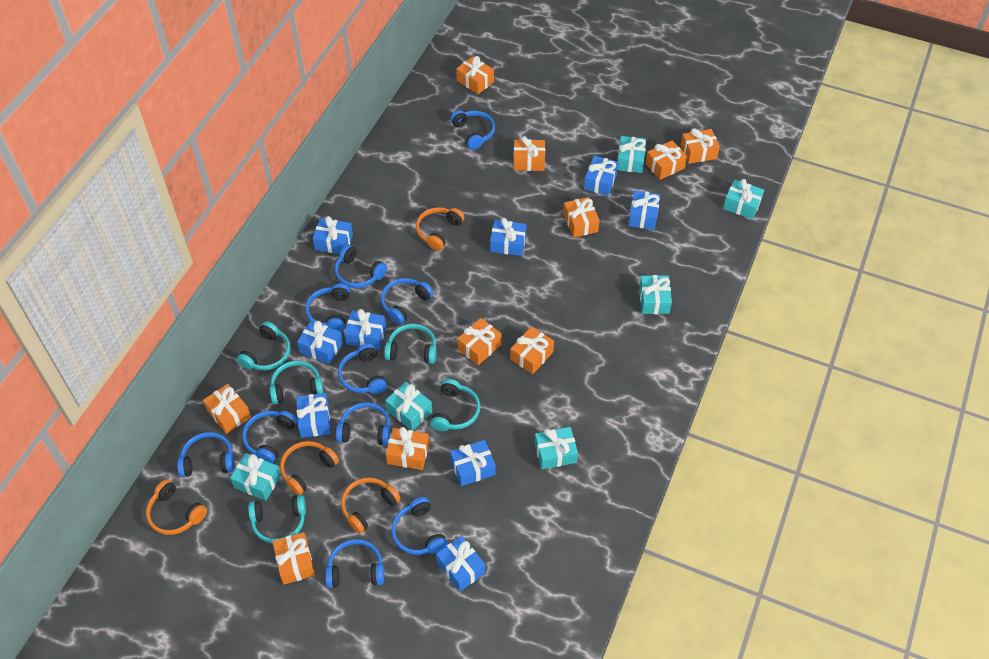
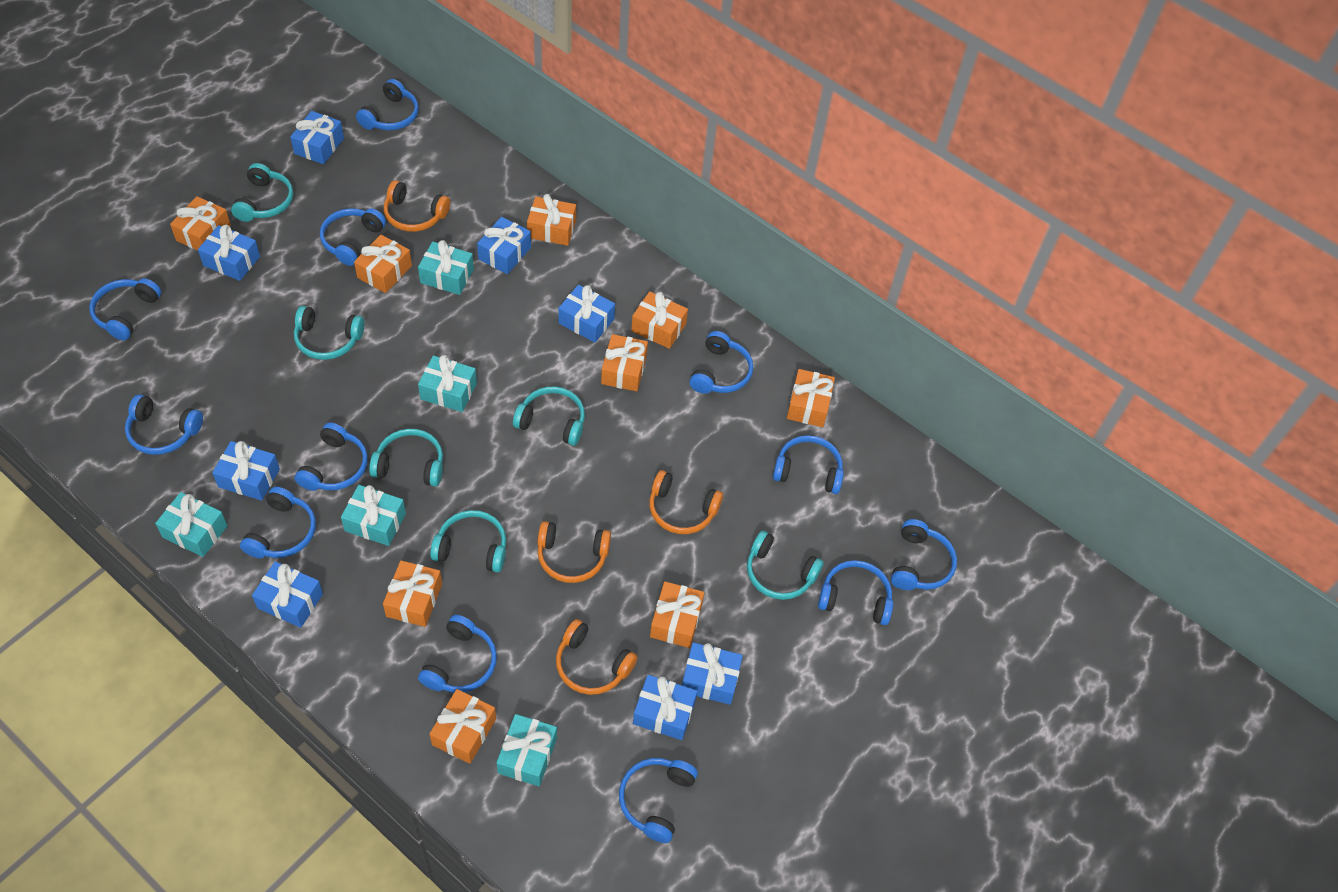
blue gift: [296,393,331,438] [297,321,343,364] [313,216,353,254] [344,309,386,350] [436,536,485,591] [450,440,495,486] [490,218,526,256] [584,156,619,196] [628,191,660,230] = 9 -> [198,225,260,281] [212,441,280,501] [252,562,323,628] [290,111,344,164] [477,217,531,274] [559,285,615,342] [633,675,697,740] [682,642,743,705] = 8
blue headphones: [177,432,235,477] [242,411,297,463] [305,283,350,332] [325,539,384,588] [335,245,387,288] [336,402,391,446] [338,343,387,394] [381,278,433,325] [391,497,447,555] [450,110,495,150] = 10 -> [89,278,161,341] [125,394,203,455] [240,487,316,558] [294,423,368,491] [320,208,386,266] [356,79,419,130] [418,615,497,693] [619,758,698,843] [690,331,753,394] [773,435,844,494] [818,560,893,625] [891,519,957,590] = 12
orange gift: [203,384,251,434] [273,532,315,585] [386,427,429,470] [456,56,494,94] [457,318,502,365] [510,326,554,374] [513,136,545,171] [563,197,600,238] [646,140,687,180] [680,128,720,164] = 10 -> [170,196,231,251] [354,235,412,293] [383,561,442,627] [430,689,496,764] [527,194,576,246] [601,334,648,391] [631,291,688,349] [650,581,704,648] [787,369,835,427] = 9
turquoise gift: [230,453,281,501] [385,382,432,431] [534,427,578,469] [618,136,646,173] [639,275,672,314] [723,179,764,219] = 6 -> [155,492,228,557] [341,485,406,546] [418,240,474,295] [418,355,477,412] [496,714,557,786] = 5
turquoise headphones: [237,321,291,370] [248,495,306,544] [269,361,324,404] [384,324,437,364] [430,379,480,431] = 5 -> [231,163,293,222] [294,306,365,360] [369,429,443,487] [430,510,506,573] [513,387,585,446] [747,531,824,600] = 6

